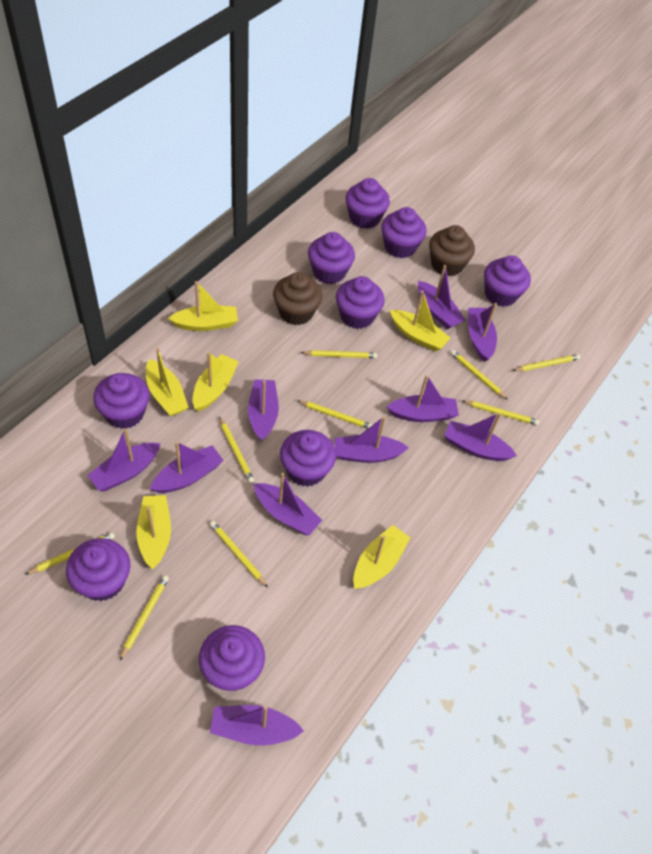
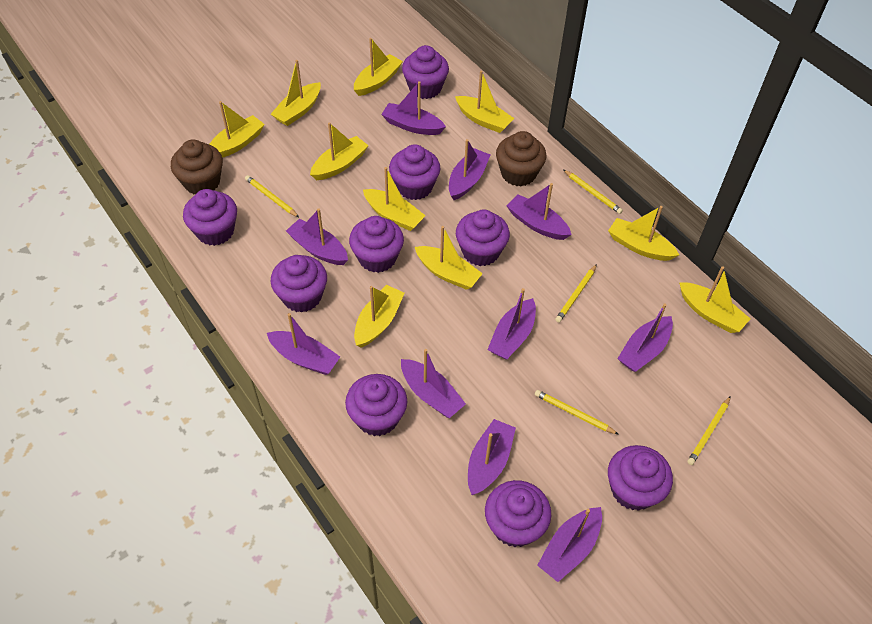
yellow boat: [136,495,171,569] [146,347,189,416] [168,281,238,331] [192,352,239,411] [353,525,410,589] [390,291,451,351] = 6 -> [209,101,265,158] [271,60,321,126] [310,122,369,180] [354,38,403,96] [354,285,405,348] [363,167,426,231] [415,226,483,290] [455,71,514,133] [608,206,679,261] [679,266,750,333] = 10
yellow pencil: [25,532,115,575] [120,575,169,660] [210,521,268,587] [219,417,254,483] [297,400,373,428] [301,350,377,358] [451,350,508,400] [463,400,539,425] [513,354,581,371] = 9 -> [245,175,299,217] [535,390,619,435] [555,264,597,323] [564,170,623,214] [687,396,731,465] = 5

